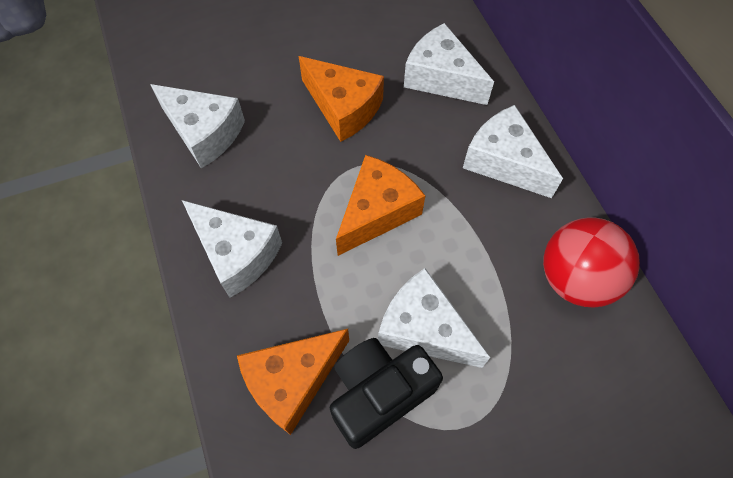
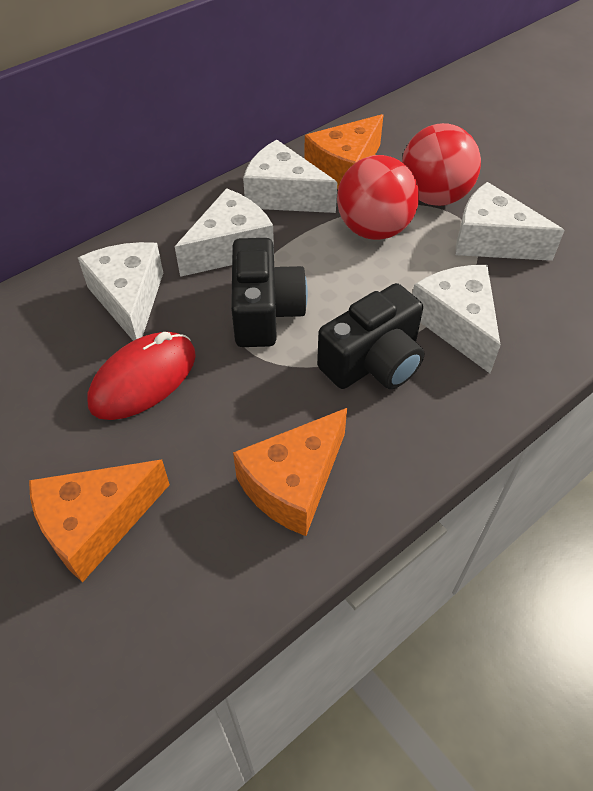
black camera: [330,338,443,449] = 1 -> [231,238,308,347] [317,283,425,389] = 2
red ball: [543,217,640,308] = 1 -> [337,155,419,240] [402,123,481,206] = 2
red mouse: none = 0 -> [88,332,196,420] = 1

